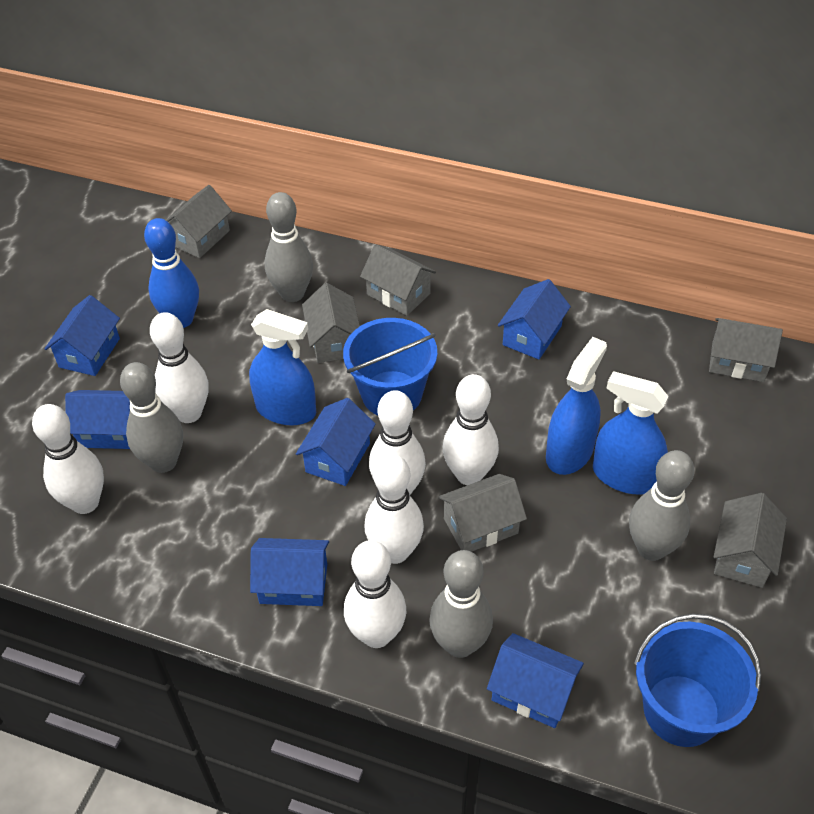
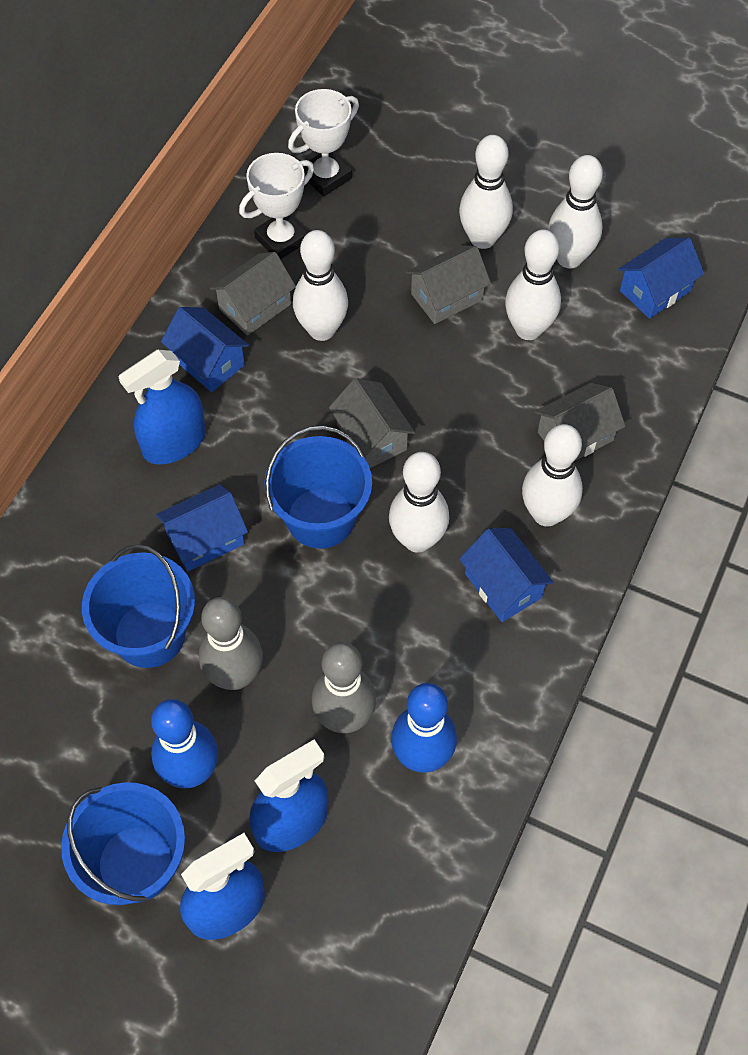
blue bowling pin: [144,218,199,328] = 1 -> [151,699,218,788] [391,683,457,773] = 2
blue bucket: [343,318,437,415] [634,614,761,747] = 2 -> [61,782,185,905] [82,544,195,668] [264,426,372,549] = 3
blue house: [44,295,120,376] [65,390,130,449] [250,538,329,606] [296,398,376,486] [487,633,584,728] [498,279,571,359] = 6 -> [156,484,248,572] [161,307,249,392] [459,528,554,622] [618,238,704,319] = 4
grey bowling pin: [120,362,183,473] [265,192,313,302] [429,550,493,658] [629,450,694,561] = 4 -> [199,597,263,690] [312,642,376,733] = 2
grey house: [166,185,232,258] [302,283,360,363] [360,244,436,316] [438,474,527,552] [709,318,783,382] [713,493,787,588] = 6 -> [210,252,296,336] [329,378,415,468] [406,245,491,324] [535,383,625,461] = 4
white trophy: none = 0 -> [239,153,314,260] [288,89,359,197] = 2

